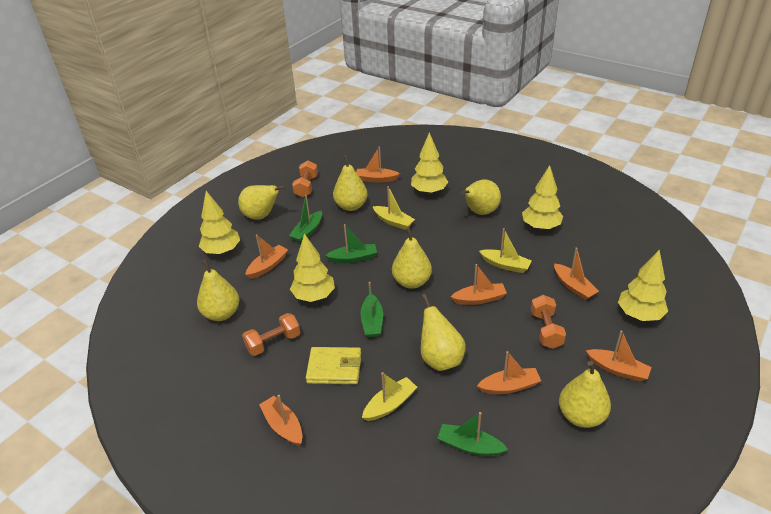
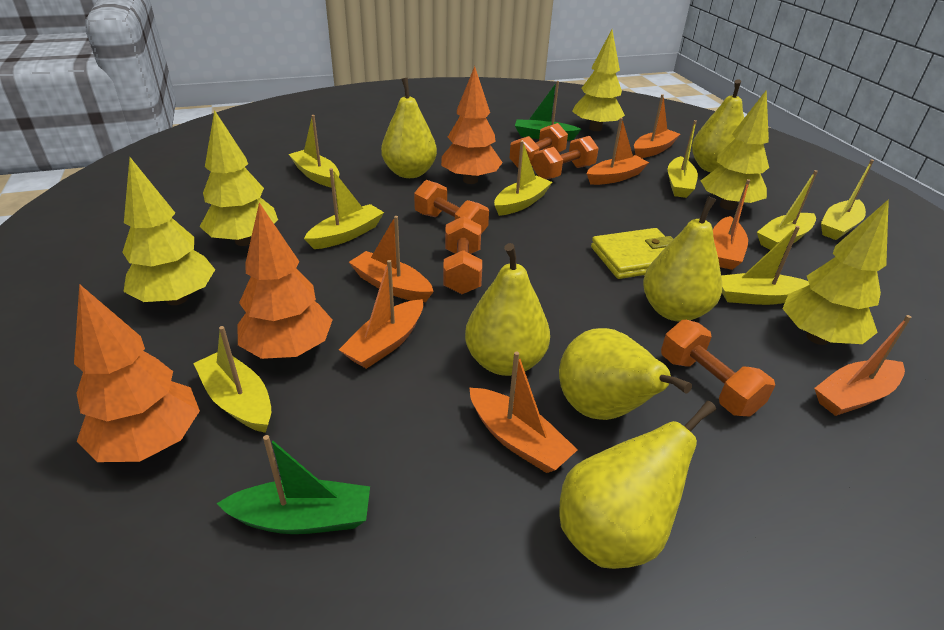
green boat: [289,195,322,243] [325,224,377,263] [360,282,383,337] [437,412,508,456] = 4 -> [217,435,370,534] [515,81,581,141] = 2
orange dumbbell: [242,313,300,356] [292,160,318,197] [531,295,566,349] = 3 -> [414,180,489,234] [443,216,482,294] [510,123,568,168] [533,136,599,179] [661,320,775,417] = 5
orange tree: none = 0 -> [74,284,200,462] [237,203,332,359] [441,66,503,184] = 3
yellow boat: [362,372,417,421] [373,186,415,230] [479,228,532,273] = 3 -> [193,326,271,433] [289,115,340,188] [304,168,384,249] [494,141,552,216] [667,120,698,198] [721,226,809,305] [757,170,818,250] [821,160,874,240] = 8
yellow pear: [197,259,239,321] [238,185,286,220] [333,155,368,211] [392,228,432,289] [421,294,466,371] [461,179,501,215] [559,361,611,428] = 7 -> [381,78,437,178] [465,243,550,376] [559,328,692,420] [559,401,716,569] [643,196,722,322] [692,79,744,172] = 6

